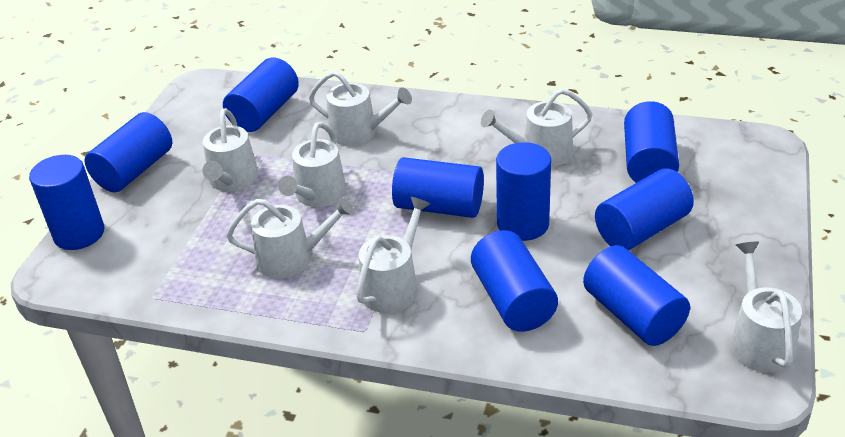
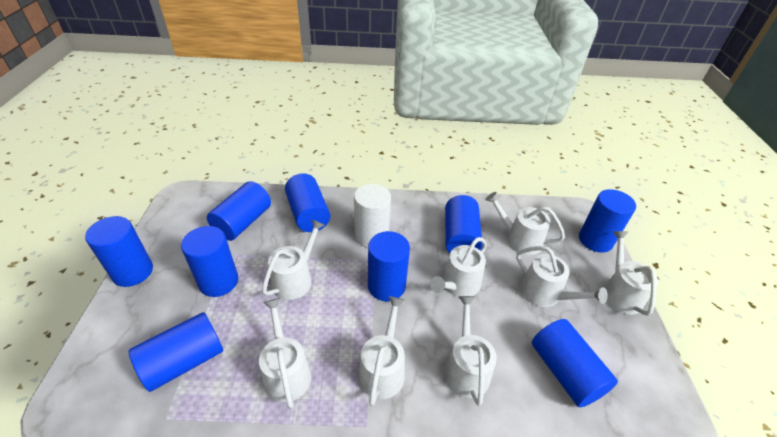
white cylinder: none = 0 -> [354,184,391,248] = 1
white watering can: [202,108,259,192] [226,197,355,279] [278,122,346,207] [309,71,412,146] [356,197,430,313] [481,88,593,167] [730,242,802,372] = 7 -> [259,298,311,409] [262,219,325,300] [358,296,405,406] [430,237,487,297] [444,296,497,406] [485,192,565,255] [516,246,608,307] [604,231,658,316] = 8

